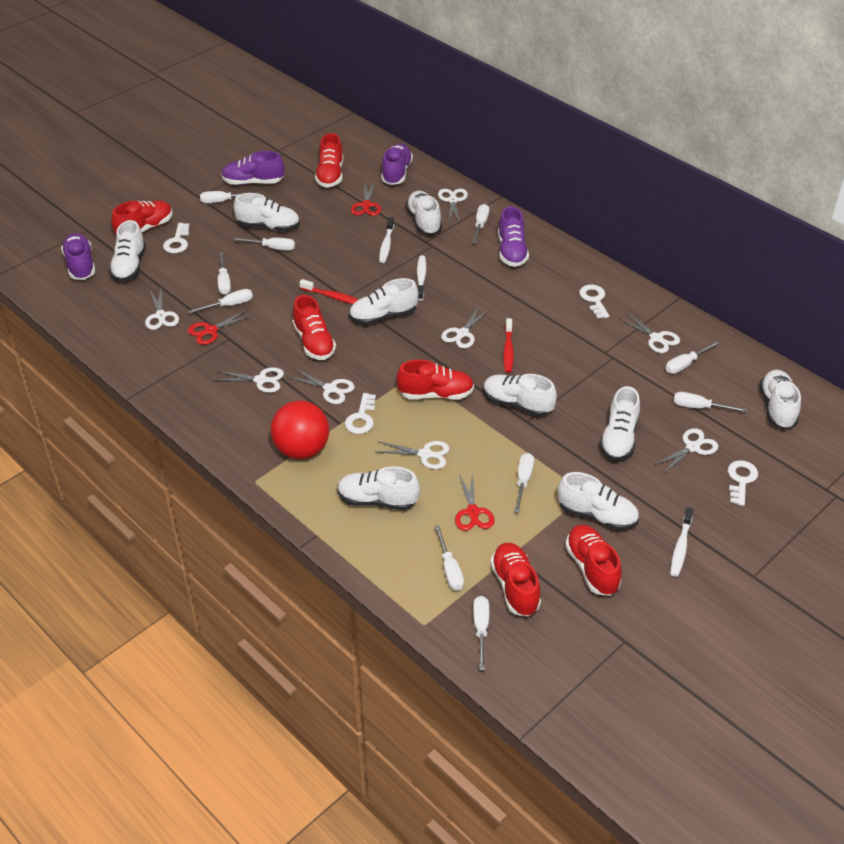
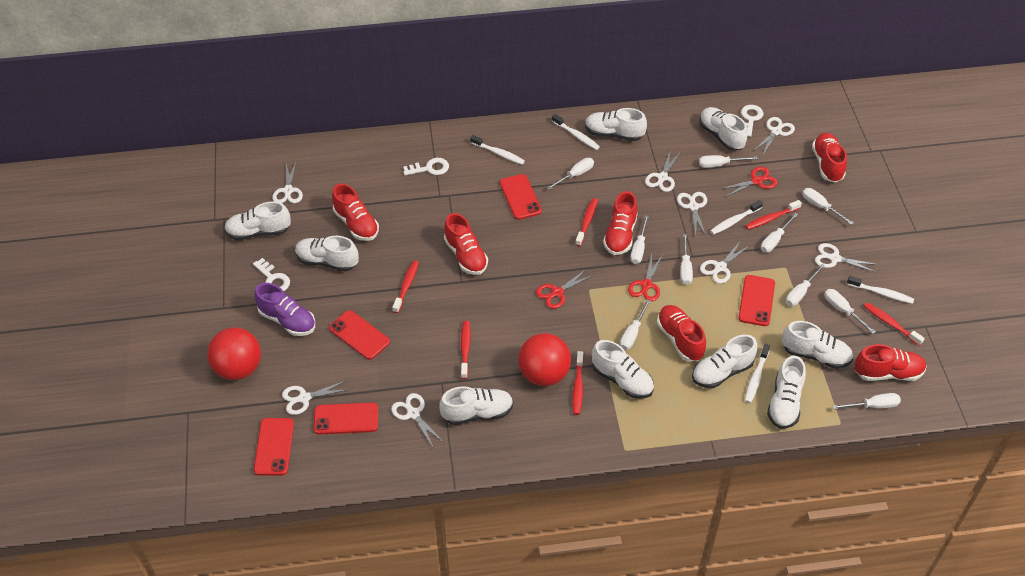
purple shoe: [61,233,95,280] [221,151,284,185] [381,144,413,185] [498,206,529,267] = 4 -> [254,283,315,336] = 1
red ball: [270,401,329,459] = 1 -> [207,327,261,380] [518,333,571,386] = 2
red phone: none = 0 -> [254,418,294,476] [313,402,378,435] [329,310,390,360] [500,174,542,220] [738,275,775,326] = 5
red toothbrush: [299,279,359,304] [503,318,514,373] = 2 -> [392,260,419,313] [461,321,471,379] [572,351,584,415] [575,198,598,246] [745,200,802,230] [864,303,925,346] = 6
white key: [163,223,189,253] [345,393,376,434] [579,284,609,319] [728,460,758,506] = 4 -> [253,258,290,291] [403,158,449,175] [741,105,763,137] = 3
white toothbrush: [379,217,394,263] [417,255,426,301] [670,507,694,577] = 3 -> [470,135,525,165] [552,114,600,150] [710,200,763,235] [745,343,770,403] [847,276,914,304] = 5

